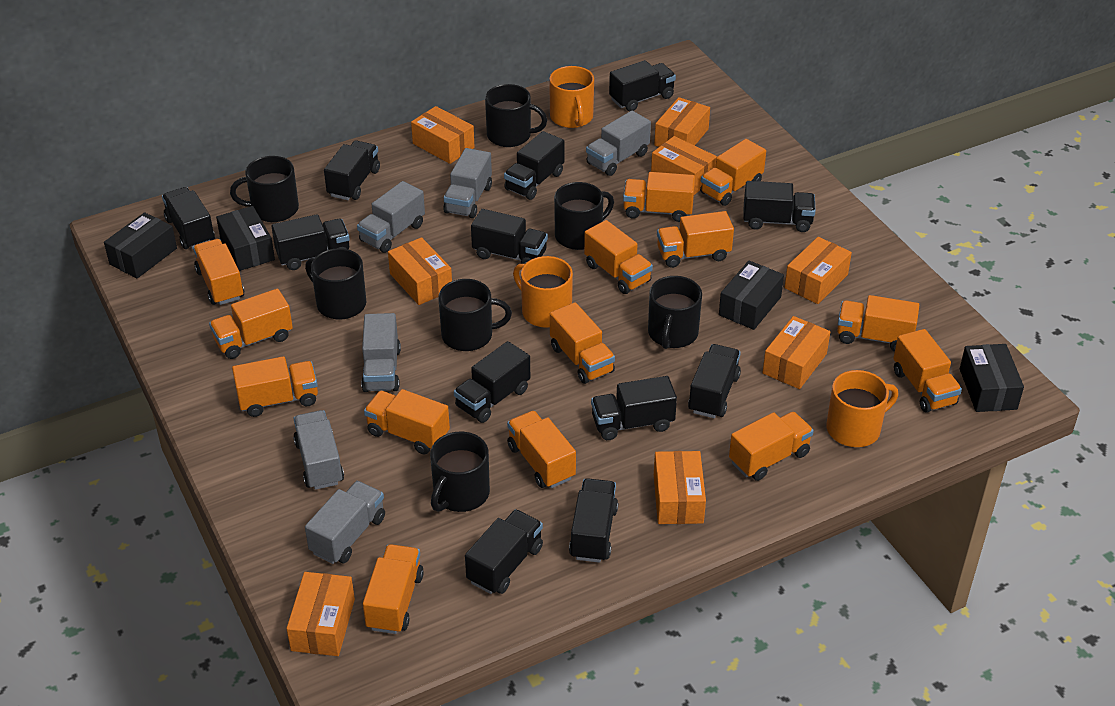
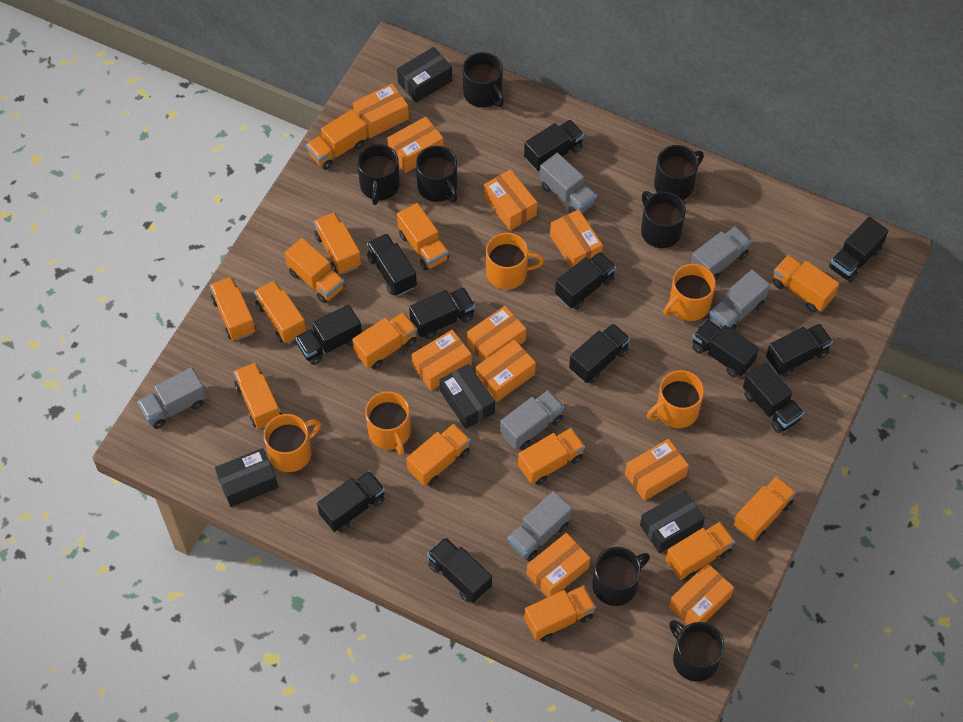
orange box: [286,572,355,656] [388,237,452,305] [411,106,475,164] [651,136,717,195] [654,97,710,147] [654,451,706,524] [763,316,830,389] [785,237,852,304] = 8 -> [353,83,409,138] [387,117,444,173] [411,330,472,391] [467,306,526,362] [476,340,536,402] [484,169,537,230] [527,533,590,597] [550,210,603,268] [625,439,689,501] [669,563,734,625] = 10
orange mug: [513,256,573,328] [549,66,594,128] [826,370,898,447] = 3 -> [264,414,321,472] [365,391,411,455] [486,233,544,290] [647,370,704,428] [663,264,716,321] = 5

